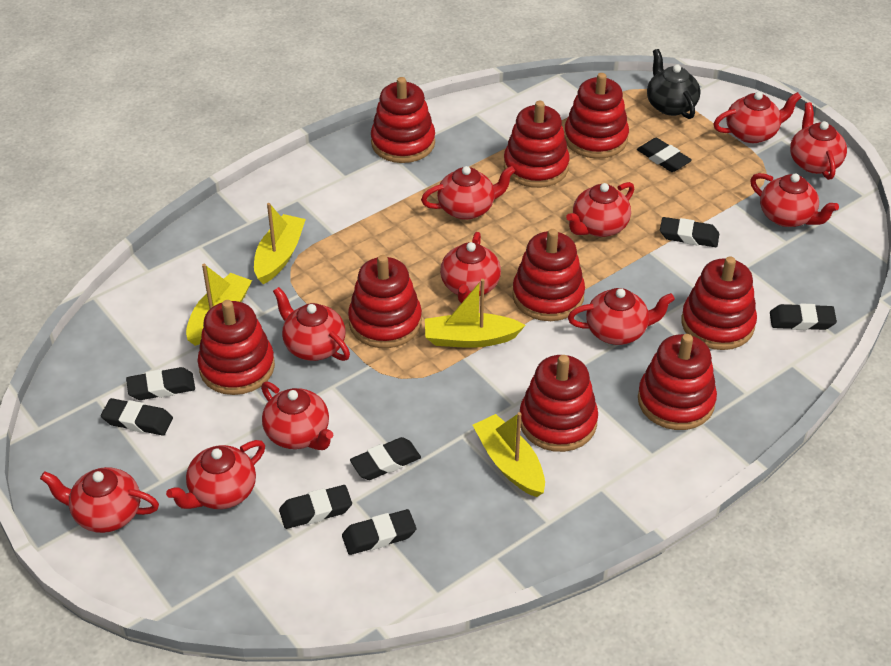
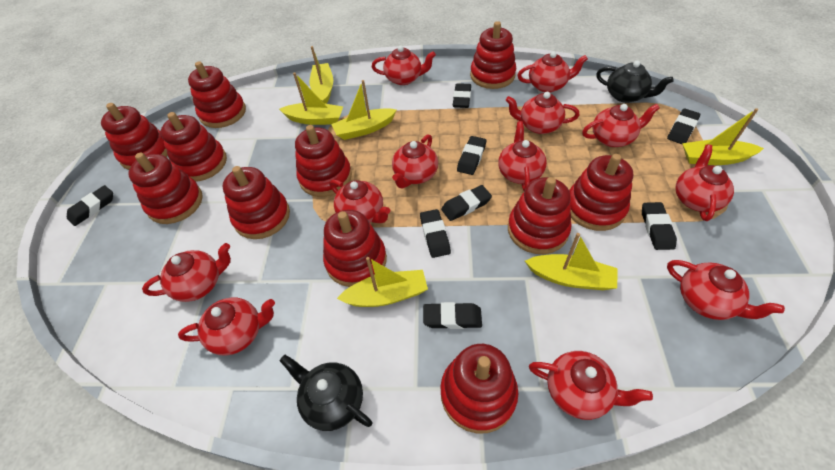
black teapot: [647,49,700,119] = 1 -> [280,355,372,431] [596,60,673,103] = 2
red stacking toy: [198,300,275,395] [348,255,422,348] [371,77,435,163] [504,101,570,188] [512,229,585,321] [520,355,598,452] [564,73,629,159] [638,334,717,430] [681,256,757,350] = 9 -> [101,103,168,170] [128,153,203,224] [160,112,227,182] [188,61,246,128] [222,166,290,239] [295,125,352,197] [323,210,387,287] [441,344,518,434] [470,21,516,89] [508,177,571,254] [569,154,633,231] = 11
red teapot: [40,467,159,533] [166,440,265,509] [261,382,333,450] [273,287,350,361] [421,166,515,220] [440,232,501,303] [566,182,634,237] [568,288,675,345] [713,92,801,143] [750,173,839,227] [790,102,847,180] = 11 -> [142,243,231,302] [178,297,275,356] [330,179,391,223] [372,46,436,85] [392,134,438,188] [498,121,547,191] [506,92,579,134] [518,51,588,92] [529,351,653,420] [582,104,660,147] [667,260,785,320] [675,145,734,221] = 12
yellow boat: [186,264,252,346] [254,203,306,284] [425,279,526,348] [473,412,545,497] = 4 -> [279,73,343,125] [310,46,333,104] [331,80,397,140] [337,257,428,307] [525,233,617,290] [682,108,764,165] = 6

